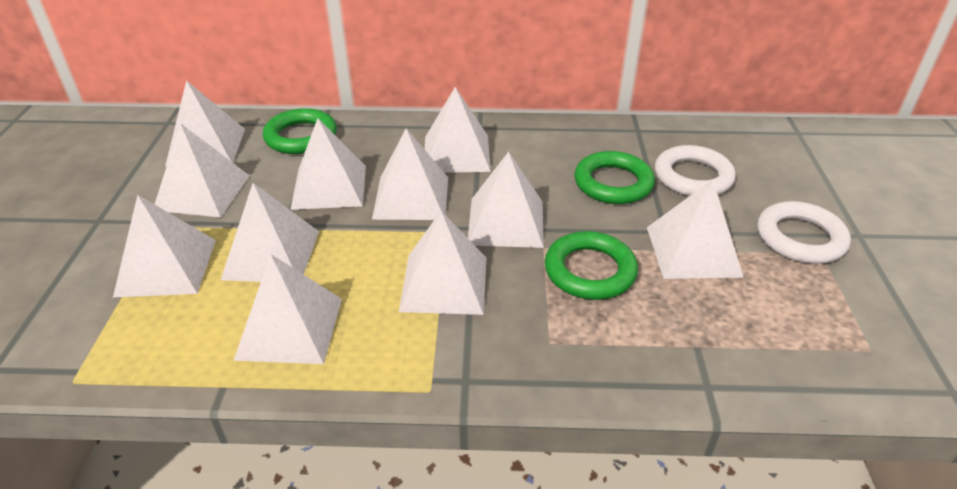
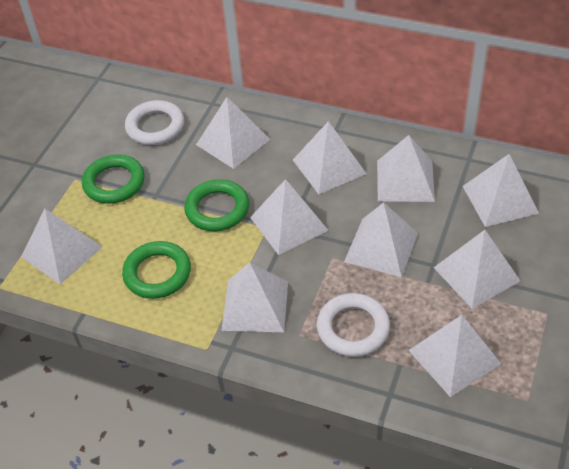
white pyramid: [113,195,216,297] [155,123,250,217] [165,80,245,166] [221,183,319,282] [233,254,342,364] [290,118,366,210] [372,128,448,220] [399,211,486,315] [425,87,491,173] [468,151,544,248] [647,179,744,279] = 11 -> [21,209,102,284] [196,97,270,169] [221,262,288,332] [250,179,329,255] [293,121,367,194] [344,202,418,277] [377,135,435,202] [408,315,501,397] [434,230,520,309] [463,154,539,227] = 10

